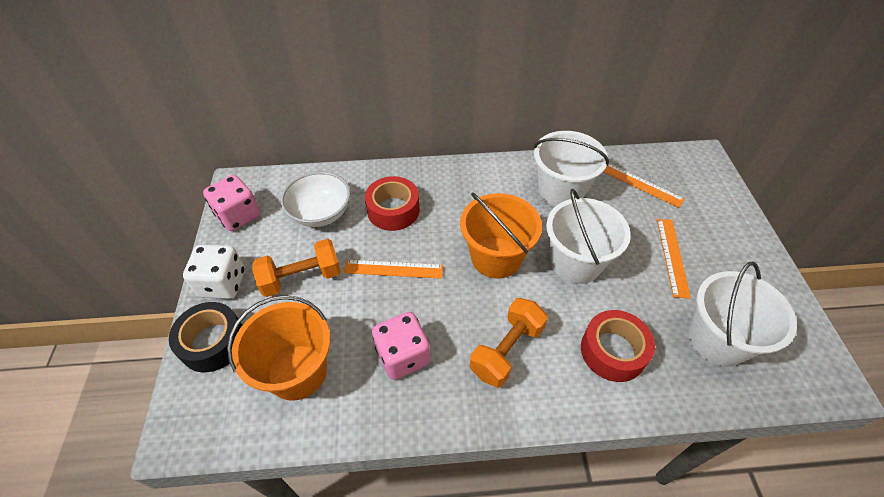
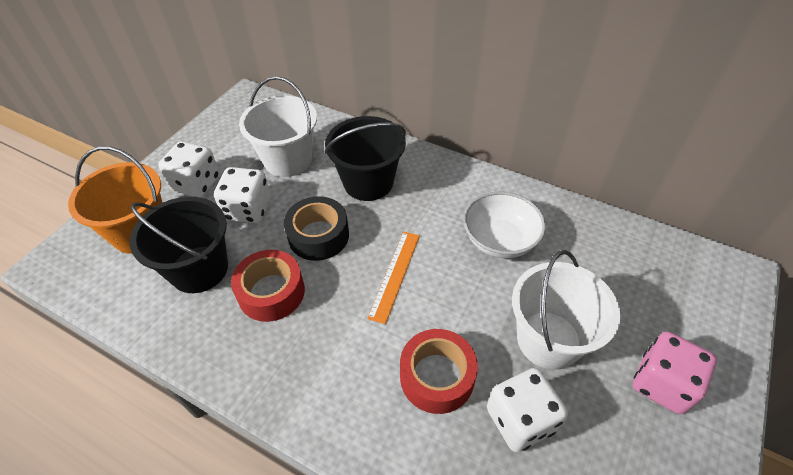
black bucket: none = 0 -> [130,197,228,293] [325,116,406,201] = 2
orange bucket: [227,295,330,401] [460,193,542,279] = 2 -> [68,146,162,254] = 1
orange dumbbell: [252,239,341,297] [470,298,548,388] = 2 -> none = 0
orange ruler: [344,260,443,279] [604,164,685,208] [657,219,691,299] = 3 -> [367,231,420,324] = 1
pink dice: [203,175,260,231] [372,312,430,380] = 2 -> [633,332,717,414] = 1
white bucket: [533,131,609,206] [546,189,631,284] [688,262,797,367] = 3 -> [239,76,317,177] [512,250,621,370] = 2
white dice: [183,245,245,299] = 1 -> [158,141,220,198] [214,167,271,224] [487,368,568,452] = 3

